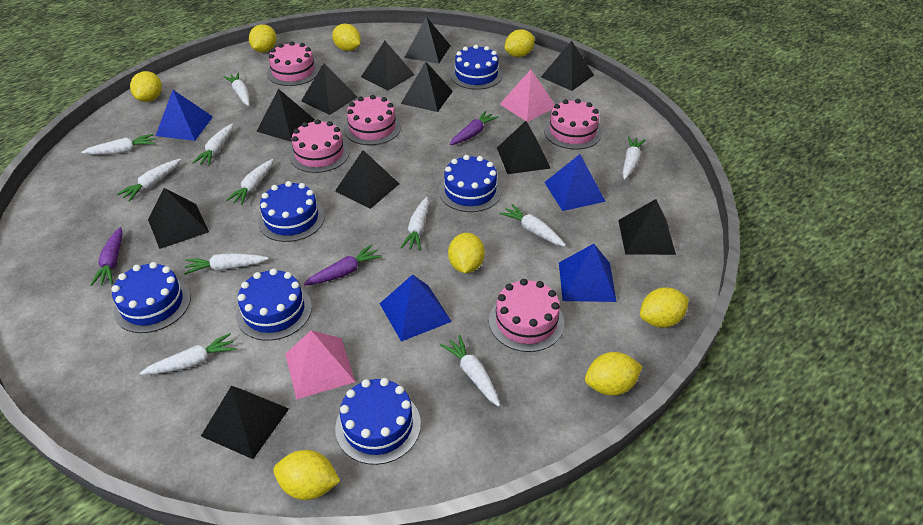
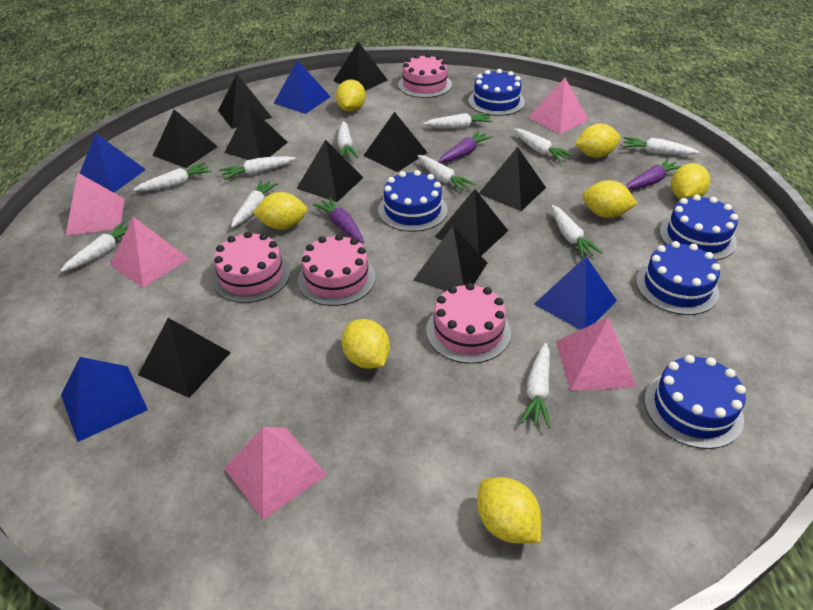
black pyramid: [148,188,209,249] [201,386,289,459] [256,89,315,142] [301,63,357,115] [335,150,399,209] [361,41,415,91] [401,61,453,112] [404,17,451,64] [497,121,550,174] [541,41,594,91] [618,199,676,255] = 11 -> [138,318,231,398] [153,109,218,168] [218,74,272,129] [225,105,288,160] [296,140,363,202] [333,42,388,91] [363,112,428,172] [413,226,487,291] [435,189,508,256] [479,147,546,211] = 10
blue cake: [112,262,191,333] [236,268,312,341] [258,181,325,242] [335,378,421,465] [439,155,502,212] [450,45,503,90] = 6 -> [378,170,448,232] [468,69,525,116] [636,241,720,315] [644,355,746,449] [659,195,738,260] = 5
pink cake: [267,41,320,86] [289,119,350,173] [344,95,401,145] [489,279,564,352] [544,99,602,150] = 5 -> [212,231,290,303] [298,234,376,306] [398,53,452,98] [426,283,511,364] = 4
pink pyramid: [285,330,355,400] [500,70,555,122] = 2 -> [65,173,125,236] [110,217,189,288] [224,427,327,520] [528,78,589,134] [556,317,637,391] = 5
yellow lemon: [130,71,162,102] [249,24,276,53] [273,450,340,500] [332,24,361,51] [448,233,485,273] [505,29,535,57] [585,352,643,396] [640,287,689,328] = 8 -> [253,192,308,230] [336,79,366,112] [342,319,390,369] [477,477,541,543] [575,124,620,158] [583,180,637,218] [671,163,710,199] = 7

